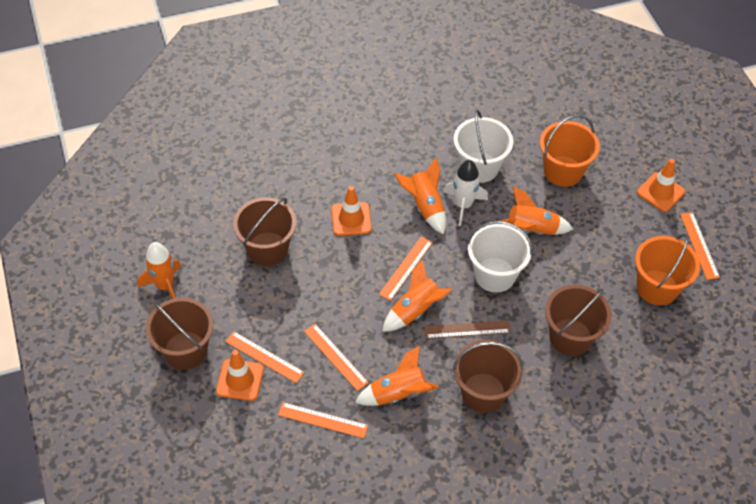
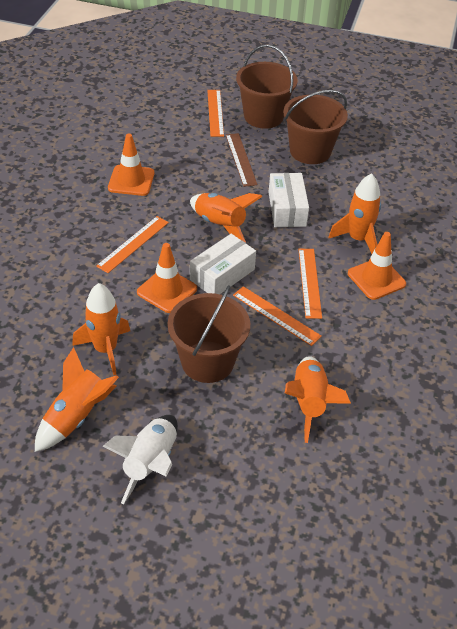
brown bucket: [146,298,213,370] [233,197,296,266] [453,340,523,413] [545,285,612,356] = 4 -> [168,285,250,383] [236,45,298,129] [283,90,348,164] = 3
orange bucket: [540,115,600,187] [635,234,700,305] = 2 -> none = 0
orange ruler: [225,331,305,383] [278,402,368,438] [304,324,369,391] [379,236,433,301] [680,212,720,280] = 5 -> [96,216,169,273] [207,90,224,137] [233,286,322,346] [298,249,322,319] = 4
white box: none = 0 -> [190,234,256,294] [269,173,309,227] = 2
white bucket: [454,109,513,183] [467,221,533,293] = 2 -> none = 0

